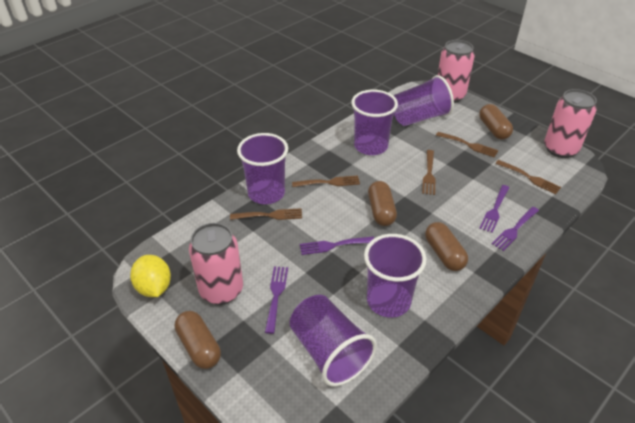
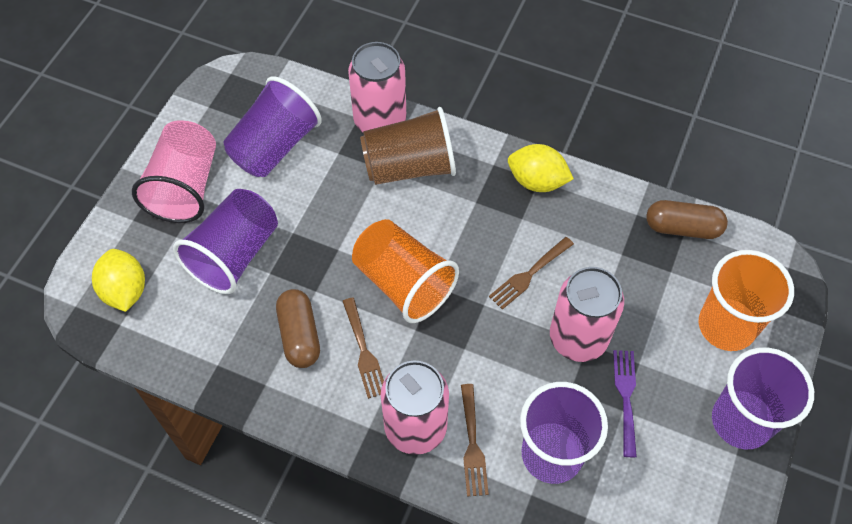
brown capsule: [175,311,221,369] [368,181,397,226] [425,222,468,271] [479,104,513,140] = 4 -> [276,289,320,368] [646,200,728,239] = 2
brown cup: none = 0 -> [360,107,456,185] = 1
brown fork: [230,208,302,220] [292,176,360,187] [422,150,436,195] [436,132,498,158] [495,160,561,194] = 5 -> [343,298,384,399] [461,384,489,496] [489,237,574,310] = 3
orange cup: none = 0 -> [352,219,459,323] [699,250,794,351] = 2
pink cup: none = 0 -> [132,120,216,223] = 1
purple cup: [237,133,288,204] [290,295,377,386] [351,89,398,155] [364,234,427,318] [394,75,454,126] = 5 -> [173,189,278,294] [223,77,322,177] [520,382,608,484] [712,347,814,449] = 4
purple fork: [265,266,288,334] [300,236,374,255] [480,185,509,233] [492,207,539,251] = 4 -> [613,350,637,457] = 1
yellow lemon: [130,255,171,297] = 1 -> [92,249,145,312] [508,144,574,192] = 2

